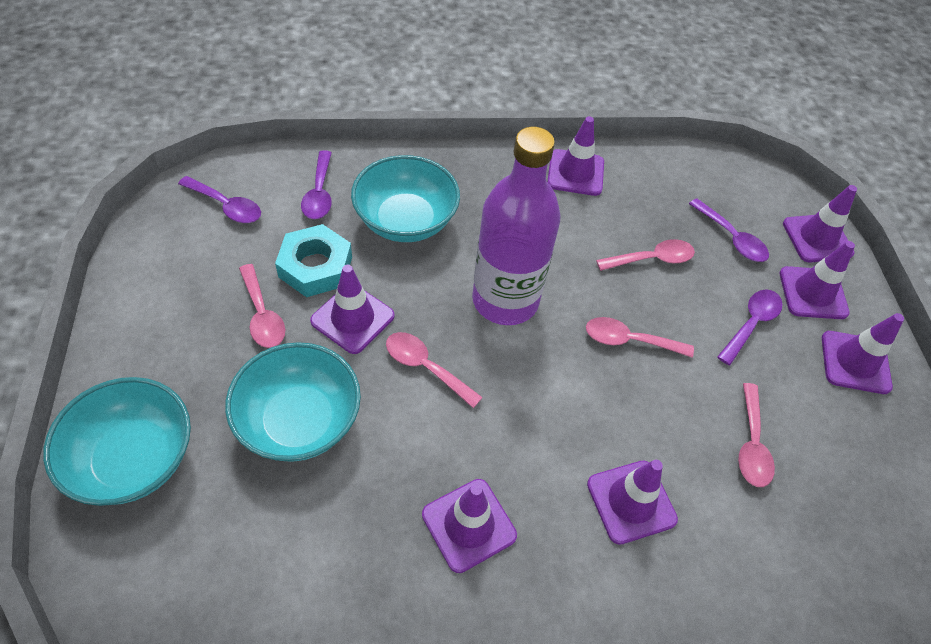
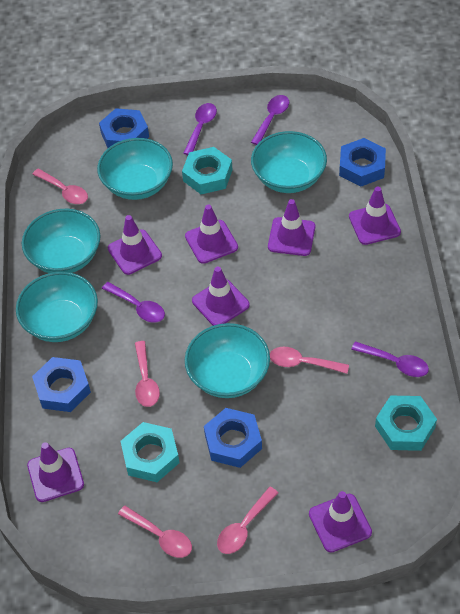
blue nut: none = 0 -> [32,357,91,412] [99,108,149,148] [204,408,262,468] [339,138,386,186] = 4
purple bottle: [472,127,561,325] = 1 -> none = 0
turquoise bowl: [43,377,191,506] [225,342,361,462] [351,155,460,242] = 3 -> [16,272,98,342] [22,209,101,273] [97,138,173,200] [185,323,270,398] [251,131,327,193] = 5
turquoise nut: [275,224,352,297] = 1 -> [121,422,180,482] [182,147,233,194] [375,396,437,451] = 3

